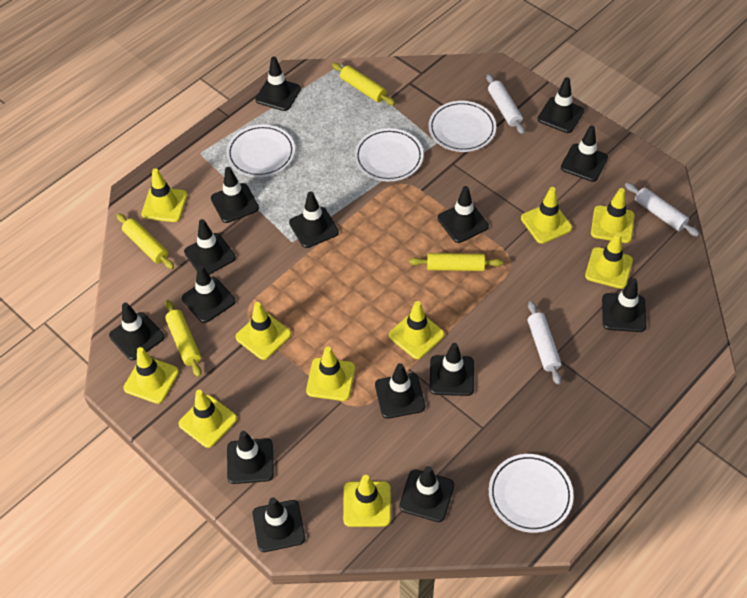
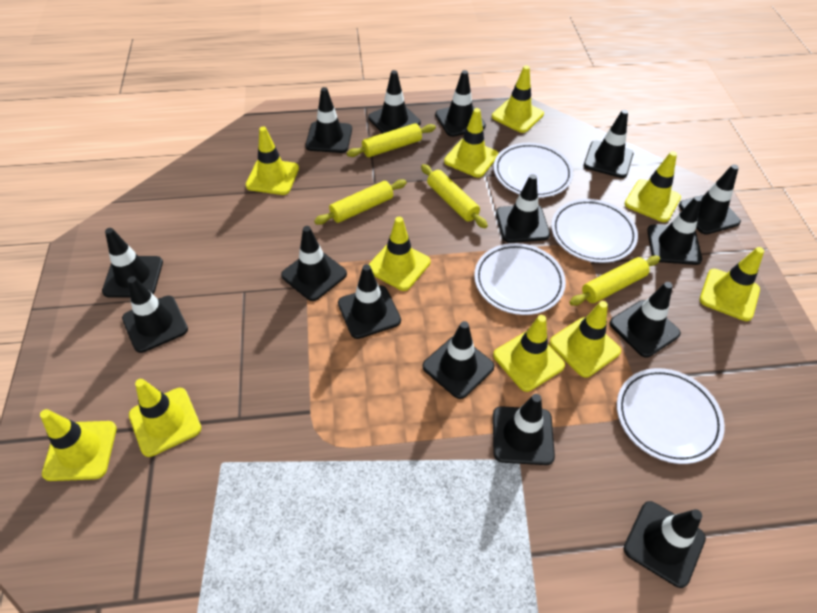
white rolling pin: [486,74,525,134] [528,301,562,385] [625,183,700,237] = 3 -> none = 0

